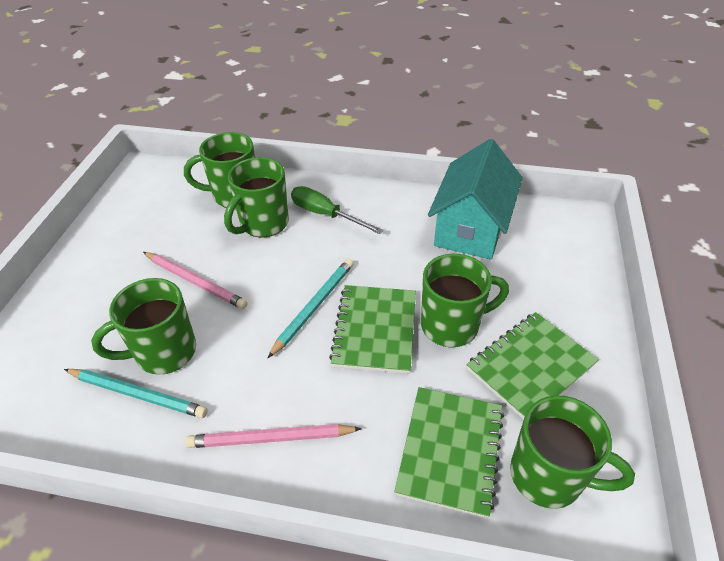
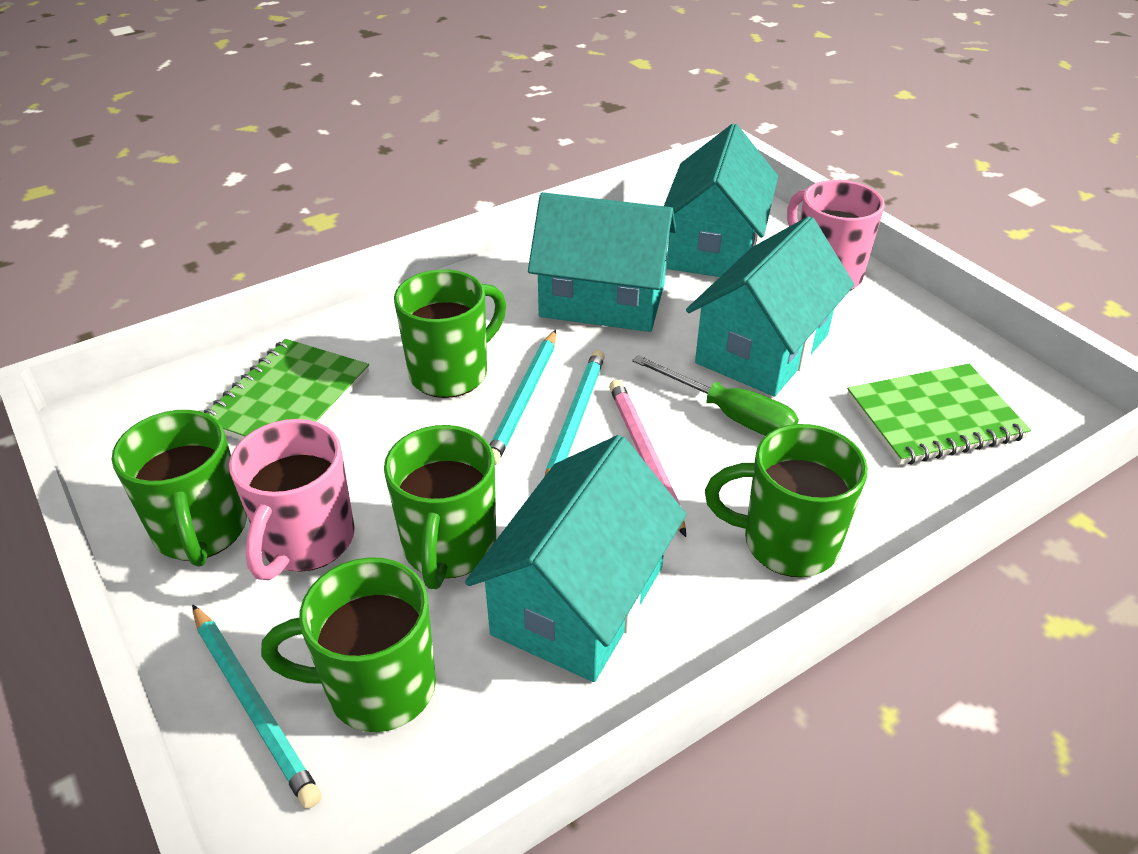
green notebook: [329,285,416,374] [394,387,504,518] [466,312,599,420] = 3 -> [204,339,369,440] [847,364,1031,465] = 2
pink mug: none = 0 -> [229,419,355,580] [787,180,884,291] = 2
pink pencil: [143,252,248,309] [185,424,362,448] = 2 -> [609,380,686,537] = 1
turquoise house: [428,139,523,260] = 1 -> [465,435,686,682] [528,192,677,332] [664,124,778,277] [686,216,854,396] = 4
turquoise pencil: [64,369,208,418] [268,259,354,358] = 2 -> [192,605,322,809] [490,330,556,465] [545,350,605,476] = 3

